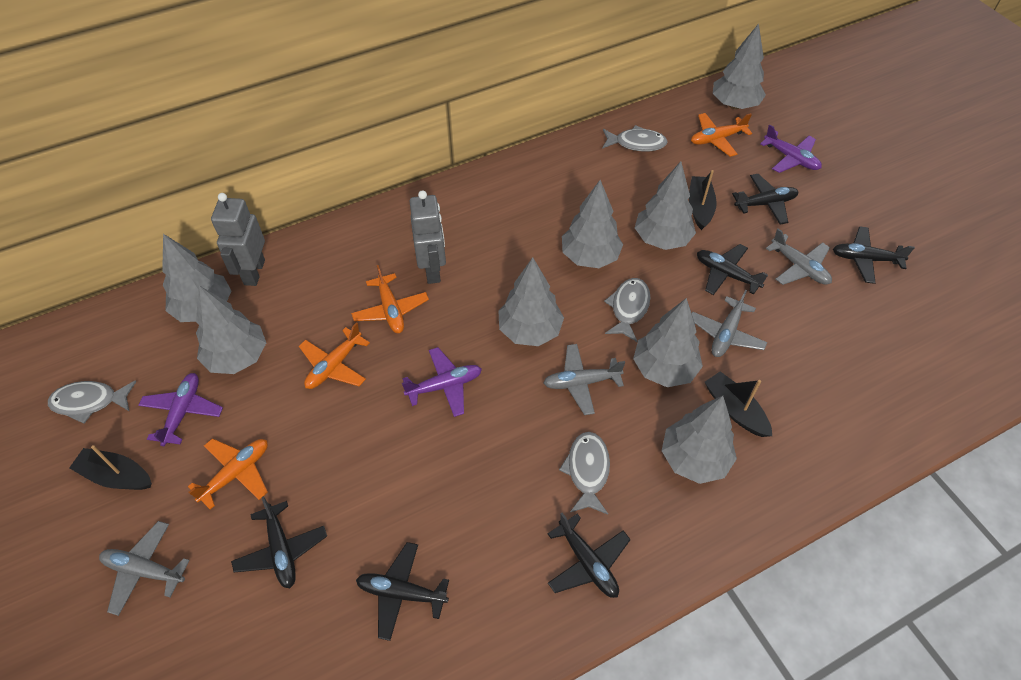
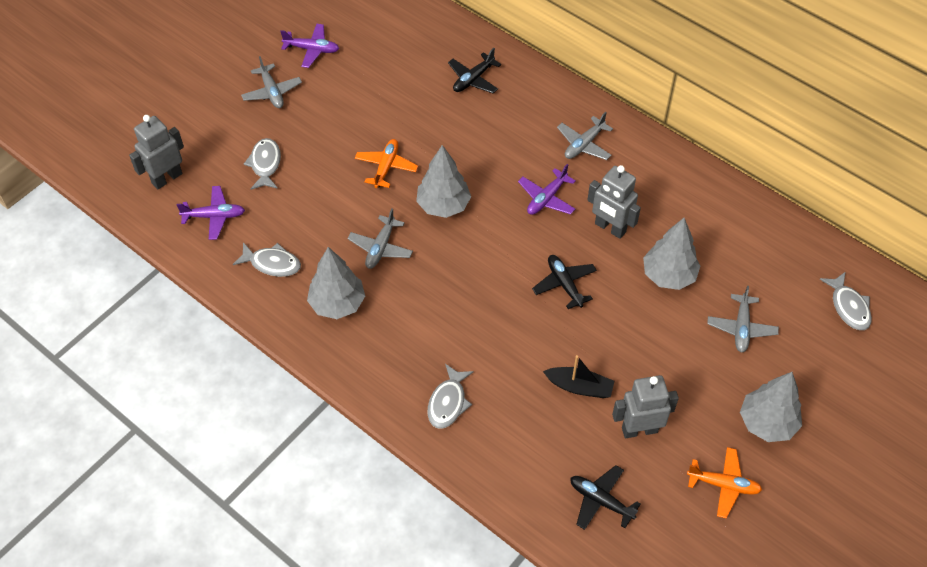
black boat: [69,445,152,490] [689,170,717,230] [705,371,772,437] = 3 -> [543,355,615,398] = 1
black plane: [231,496,327,588] [356,542,449,641] [548,513,631,598] [697,244,768,295] [732,174,798,225] [833,226,915,284] = 6 -> [448,48,502,93] [532,255,597,309] [570,465,641,530] = 3
grey robot: [211,193,265,286] [410,190,446,284] = 2 -> [129,115,184,189] [587,165,641,239] [612,375,679,438] = 3
grey tree: [162,234,231,322] [196,286,266,374] [498,257,564,346] [562,180,623,268] [633,298,703,387] [635,161,696,250] [662,396,737,484] [713,23,766,109] = 8 -> [307,247,365,319] [416,145,471,218] [643,218,700,290] [740,372,802,442] = 4
orange plane: [188,438,268,510] [299,322,370,389] [351,265,429,333] [691,113,752,157] = 4 -> [355,139,418,188] [687,447,762,518] = 2

